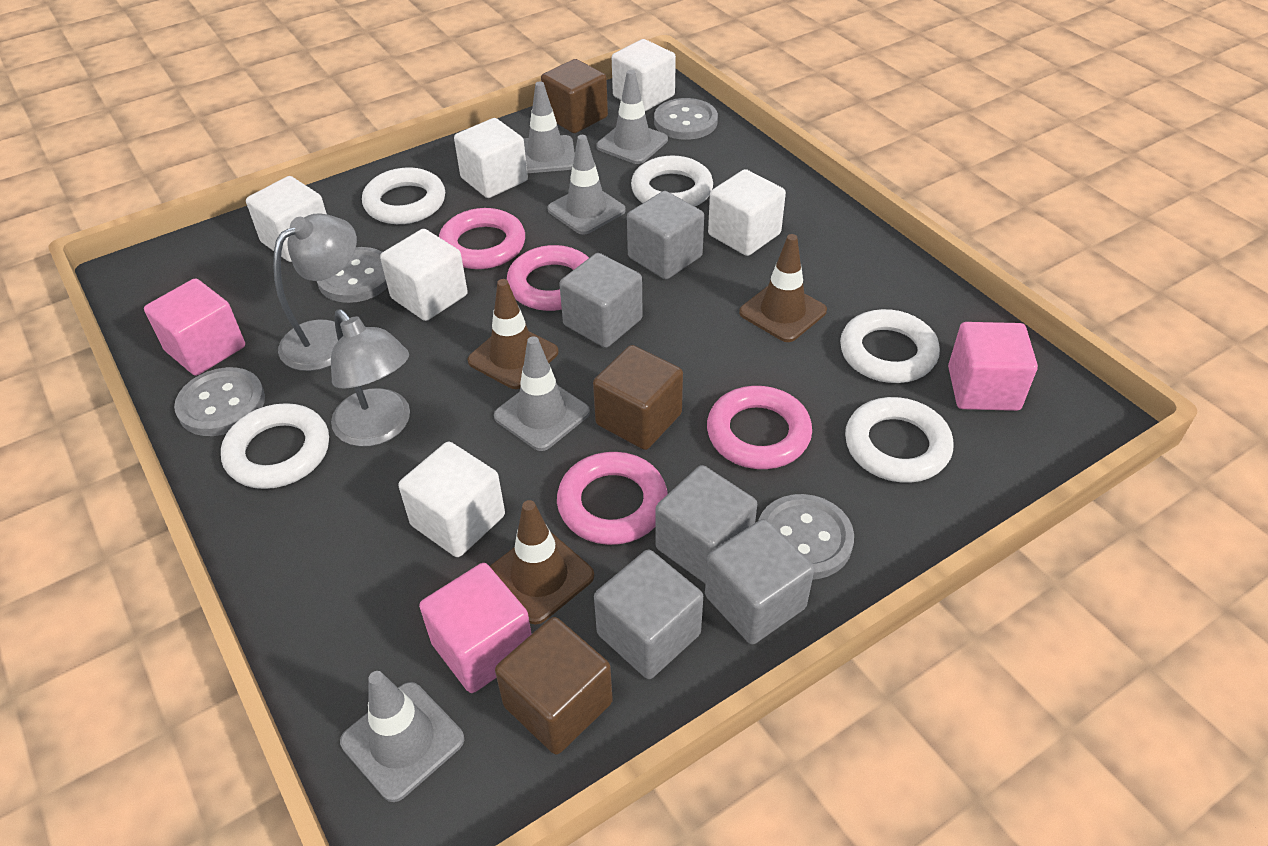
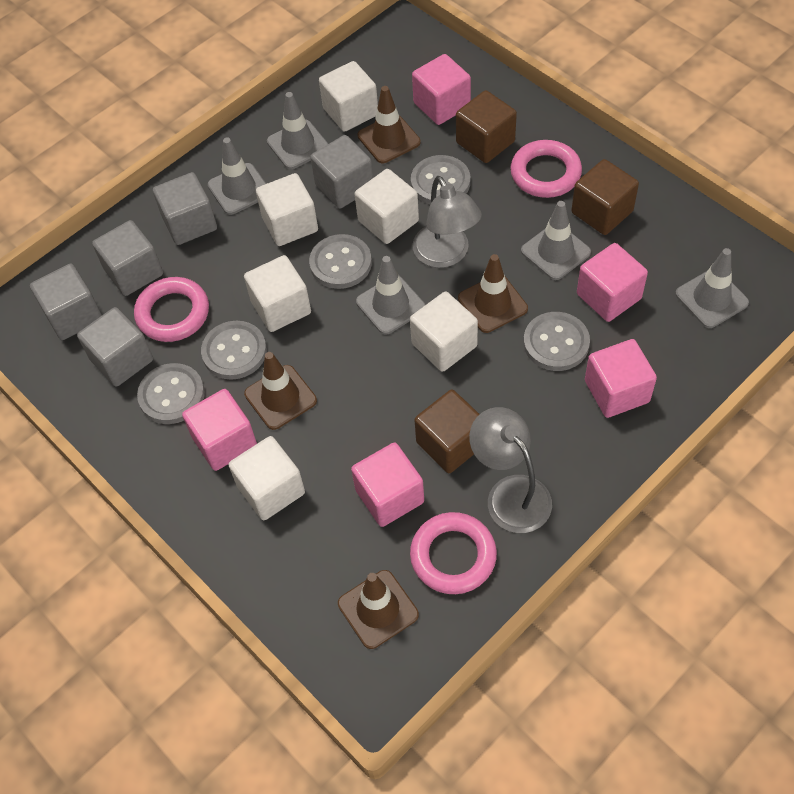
brown traffic cone: [467,279,559,389] [490,500,594,624] [739,234,827,342] = 3 -> [244,352,317,430] [338,570,419,649] [358,86,421,163] [458,254,528,333] = 4
grey button: [174,367,265,436] [317,247,387,303] [654,98,718,140] [758,494,854,579] = 4 -> [137,363,205,424] [201,321,267,380] [309,234,372,289] [411,155,470,204] [523,312,590,371] = 5
pink cube: [144,278,245,376] [419,563,531,693] [948,322,1038,411] = 3 -> [182,389,257,471] [351,442,424,527] [412,54,471,125] [577,243,648,322] [585,339,657,418] = 5
pink ring: [439,208,525,269] [507,245,589,311] [557,452,668,545] [707,386,812,469] = 4 -> [134,277,209,342] [410,512,497,594] [510,140,582,198] = 3
white ring: [221,403,329,489] [362,167,445,224] [631,155,713,207] [840,309,940,383] [845,397,953,483] = 5 -> none = 0

